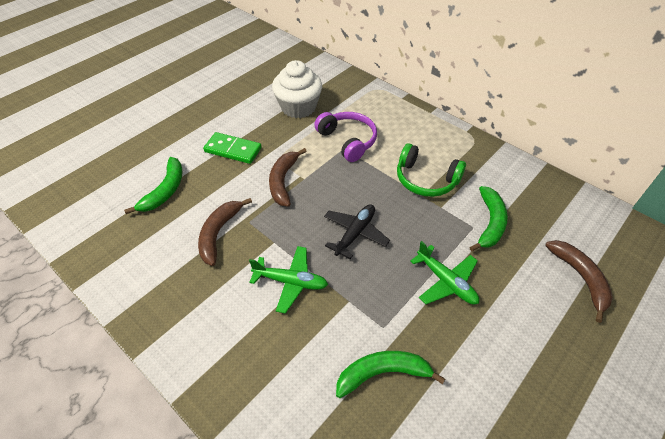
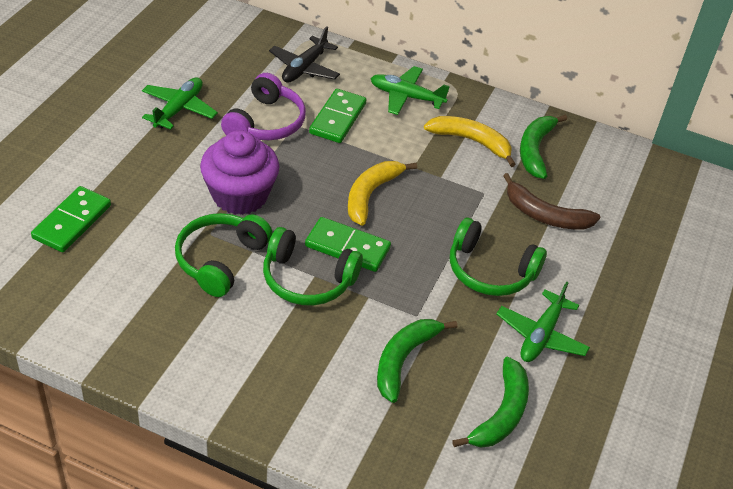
brown banana: [198,198,252,266] [269,148,307,207] [545,240,613,323] = 3 -> [503,173,600,229] = 1
green domino: [203,132,262,164] = 1 -> [31,186,111,252] [305,217,391,272] [309,89,366,143] = 3
green headphones: [397,143,466,197] = 1 -> [175,213,272,297] [263,227,363,305] [450,218,547,296] = 3
green plane: [249,246,328,314] [410,241,479,305] = 2 -> [142,77,218,129] [370,66,450,115] [496,281,590,362] = 3
purple cupcake: none = 0 -> [200,130,279,215] = 1
white cupcake: [272,60,322,118] = 1 -> none = 0
yellow banana: none = 0 -> [348,161,417,226] [424,116,516,167] = 2

